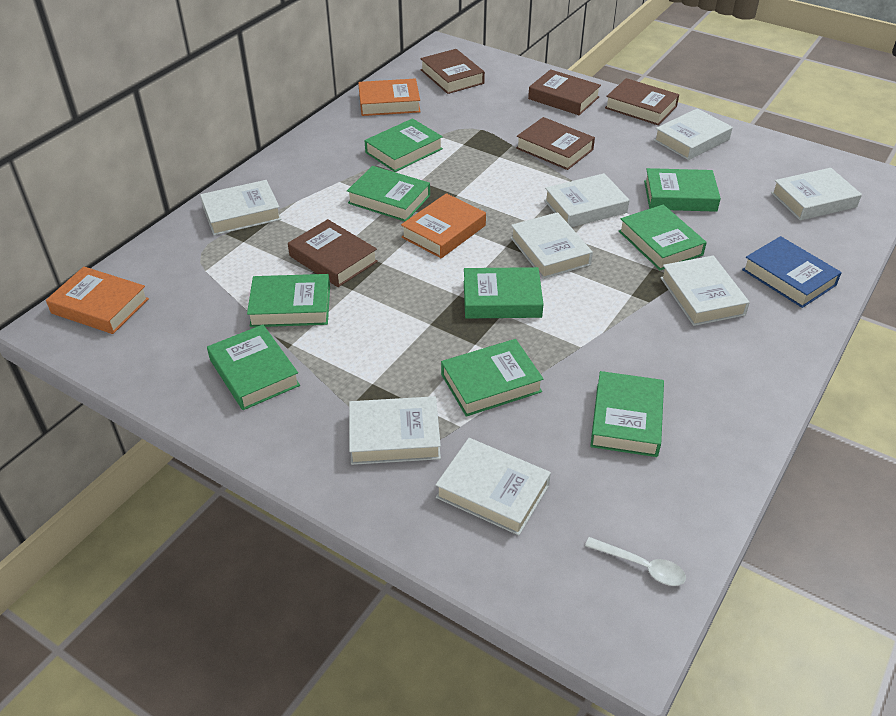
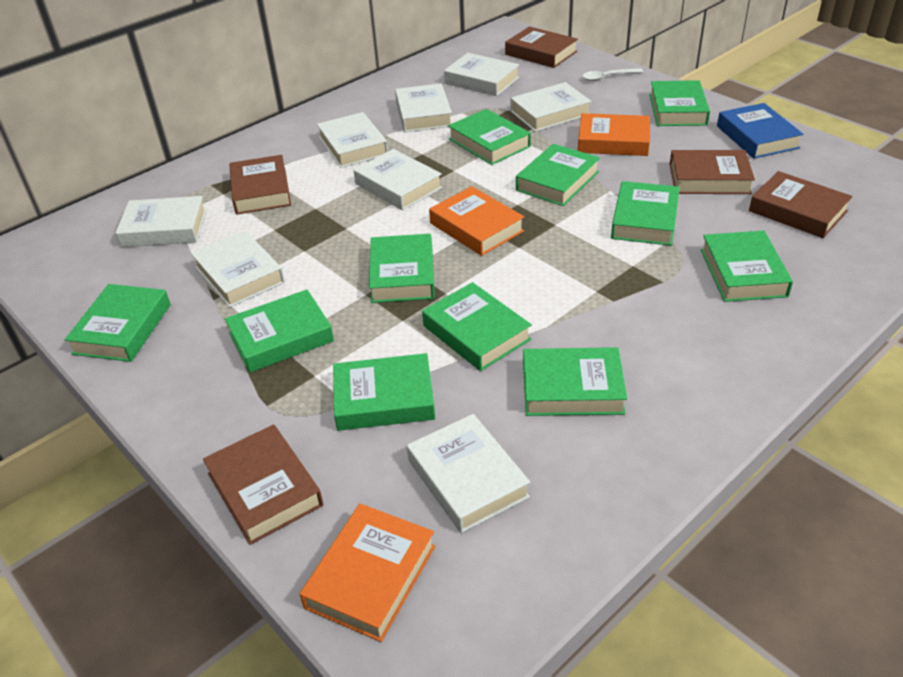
green book: [207,324,300,410] [247,274,330,327] [347,166,430,221] [365,118,443,172] [441,339,544,417] [464,267,544,318] [590,371,664,457] [619,205,707,270] [644,168,721,212] = 9 -> [65,284,171,362] [225,290,334,373] [333,353,435,431] [369,234,435,303] [422,282,532,371] [448,109,531,165] [516,144,600,206] [523,347,627,416] [611,181,680,246] [649,80,710,126] [701,230,793,302] = 11

